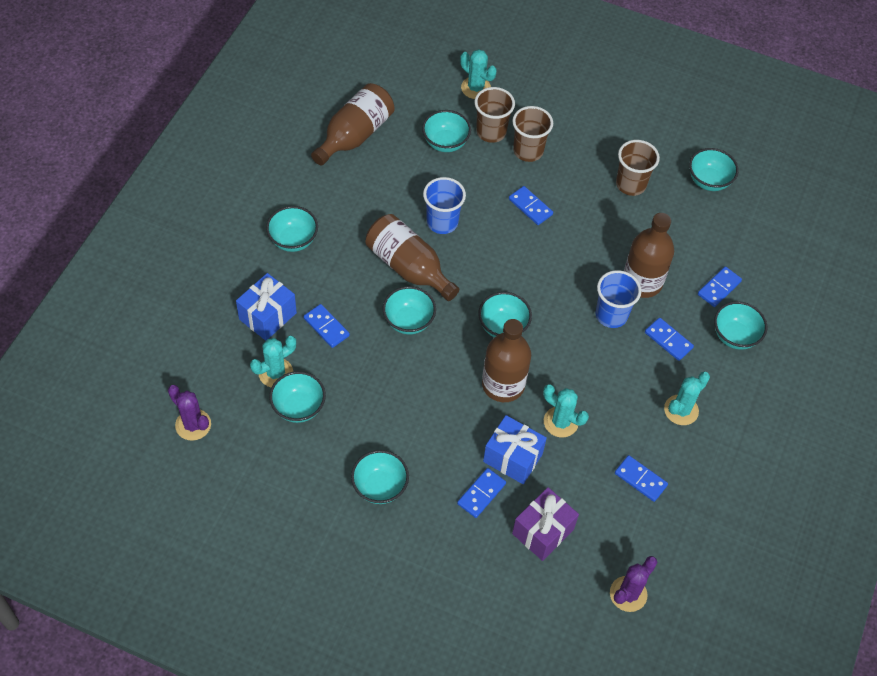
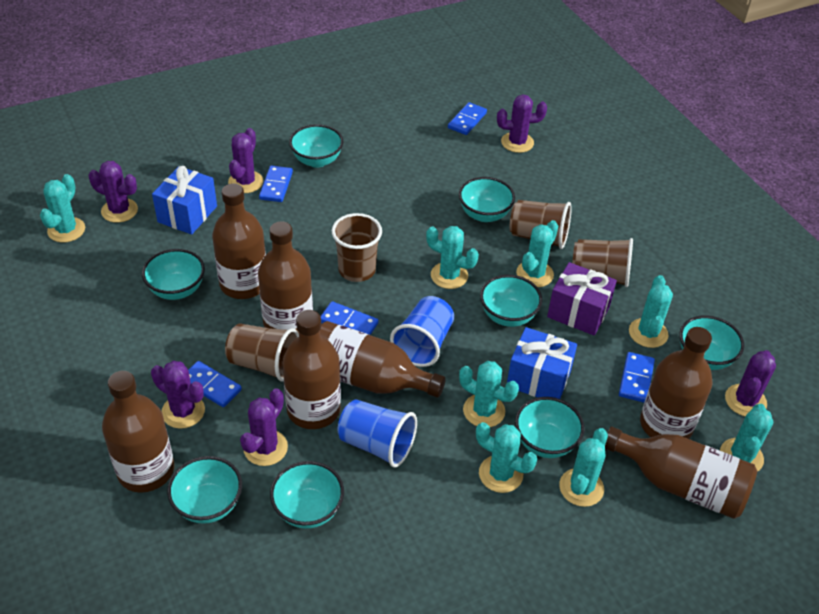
blue domino: [304,304,350,348] [457,468,506,518] [509,186,553,225] [615,455,668,502] [645,318,694,361] [698,267,742,307] = 6 -> [188,361,242,407] [259,165,293,202] [321,301,379,335] [448,102,487,135] [619,352,655,403] = 5
brown bottle: [311,83,394,166] [366,214,459,301] [482,319,531,402] [624,213,674,298] = 4 -> [102,371,174,493] [212,183,266,299] [258,221,313,333] [282,310,341,429] [320,321,446,398] [605,427,757,519] [640,327,713,439] = 7
brown cup: [474,87,515,143] [512,106,553,162] [616,140,660,196] = 3 -> [225,323,299,382] [332,213,382,282] [510,200,572,249] [572,238,633,287] = 4
purple cactus: [168,385,211,441] [610,556,657,612] = 2 -> [89,161,138,223] [151,361,205,429] [228,128,263,193] [240,388,288,466] [497,95,547,153] [725,350,776,417] = 6
turquoise cactus: [250,336,296,387] [460,49,497,99] [543,384,589,437] [664,372,710,425] = 4 -> [40,174,85,243] [426,226,479,289] [459,361,519,427] [476,422,537,493] [516,220,558,287] [559,428,608,507] [629,275,673,348] [720,404,773,472] = 8

